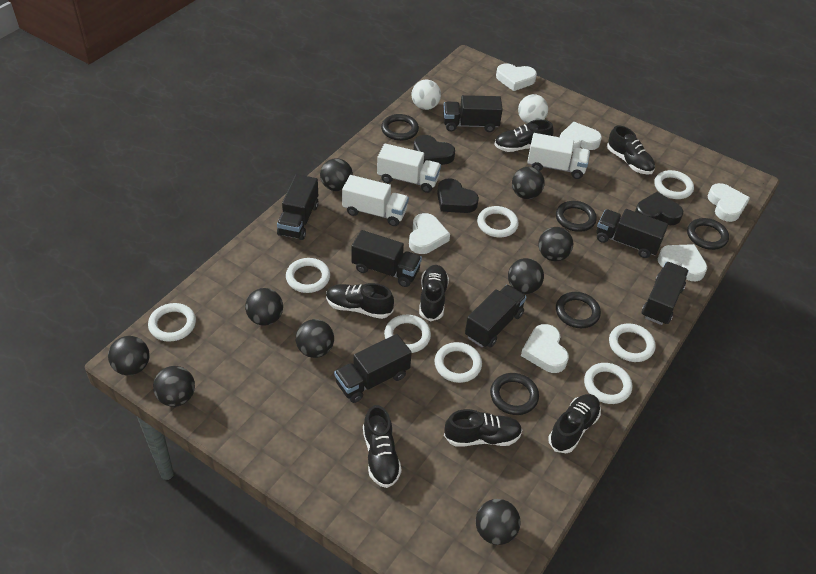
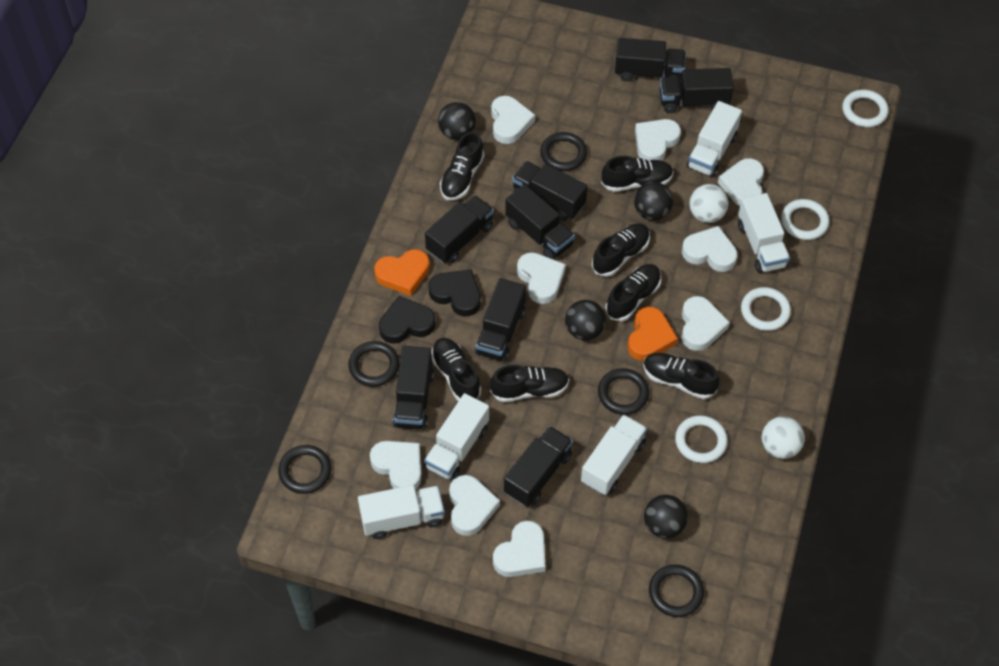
black ball: [108,336,150,375] [153,366,195,407] [245,288,283,326] [296,319,334,358] [320,158,353,191] [476,499,521,545] [508,258,544,294] [512,167,545,199] [538,227,573,261] = 9 -> [438,102,476,140] [565,300,606,340] [634,182,673,221] [644,495,688,539] = 4
black heart: [414,135,455,165] [437,178,479,213] [635,192,683,225] = 3 -> [379,296,436,344] [429,269,481,316] = 2
black truck: [277,174,319,240] [334,334,412,403] [351,230,422,287] [443,95,503,132] [465,285,527,348] [596,209,668,258] [642,262,689,325] = 7 -> [393,346,434,430] [425,195,494,263] [475,278,526,362] [504,426,573,507] [505,184,575,259] [512,161,588,221] [615,38,686,82] [660,68,734,113] = 8
orange heart: none = 0 -> [374,249,430,296] [628,307,678,361] = 2
white heart: [409,213,450,254] [496,63,537,91] [521,324,569,373] [560,122,602,152] [658,244,707,281] [708,183,750,222] = 6 -> [370,441,421,490] [449,475,500,536] [491,96,535,144] [493,521,545,577] [517,252,566,304] [635,119,681,161] [681,296,730,351] [682,226,738,272] [718,158,764,206] = 9
white ring: [148,303,196,342] [286,258,330,293] [384,315,431,353] [434,342,482,383] [477,206,519,237] [584,363,632,404] [609,323,656,362] [654,170,694,199] = 8 -> [675,415,728,463] [741,287,791,331] [781,199,829,240] [842,90,889,127] = 4
white truck: [342,175,409,226] [377,143,441,193] [527,133,590,179] = 3 -> [358,485,445,539] [424,393,489,481] [581,414,647,495] [686,101,742,178] [738,193,790,273] = 5

